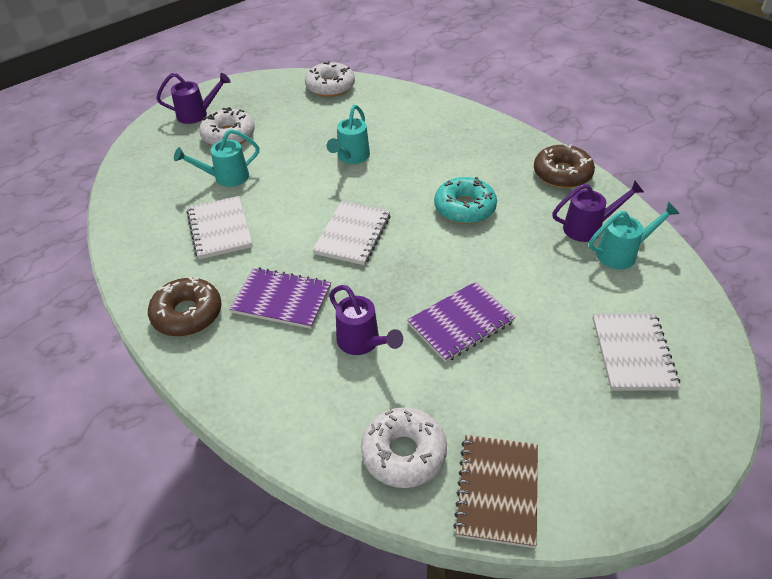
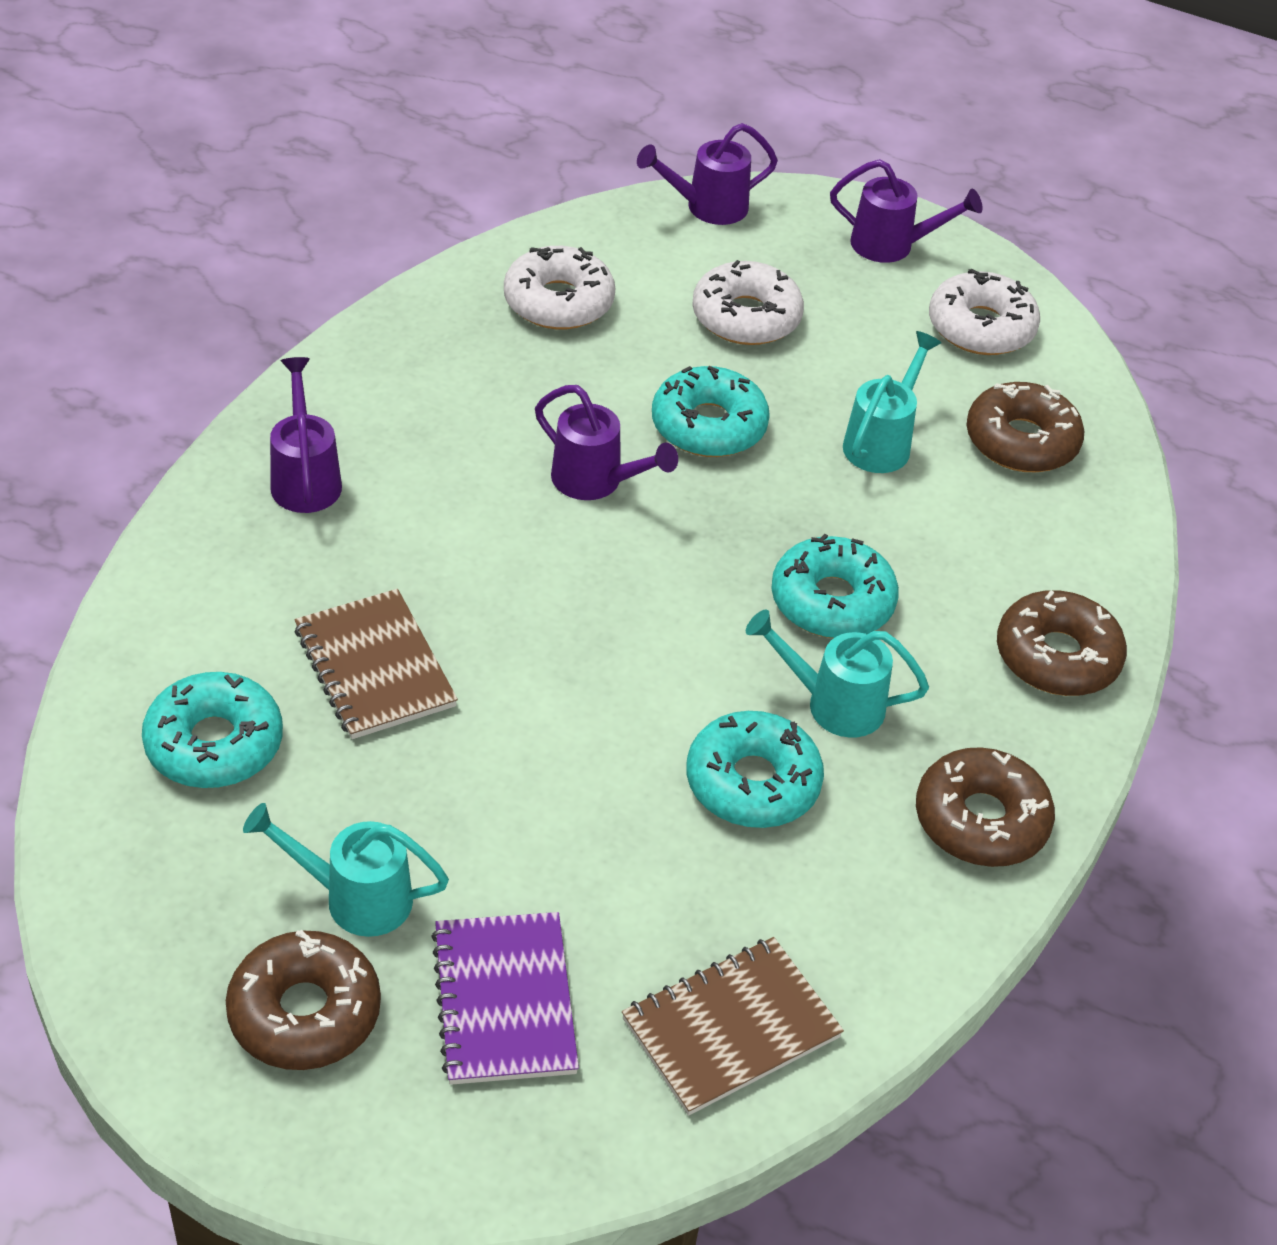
brown donut: [148,277,222,336] [534,144,595,188] = 2 -> [226,930,381,1070] [916,747,1055,867] [966,382,1084,472] [997,590,1127,696] = 4
brown notebook: [453,435,538,548] = 1 -> [295,589,458,739] [622,937,844,1116] = 2
purple notebook: [230,267,331,329] [407,282,515,362] = 2 -> [431,912,579,1085] = 1
purple watering can: [156,73,231,124] [329,285,403,355] [552,181,644,242] = 3 -> [270,357,342,513] [535,385,678,500] [637,123,778,225] [830,159,982,263] = 4
turquoise donut: [434,177,497,224] = 1 -> [142,672,283,788] [652,366,770,457] [687,711,824,828] [772,534,899,638] = 4
white notebook: [187,196,253,260] [312,201,391,265] [592,313,680,391] = 3 -> none = 0

